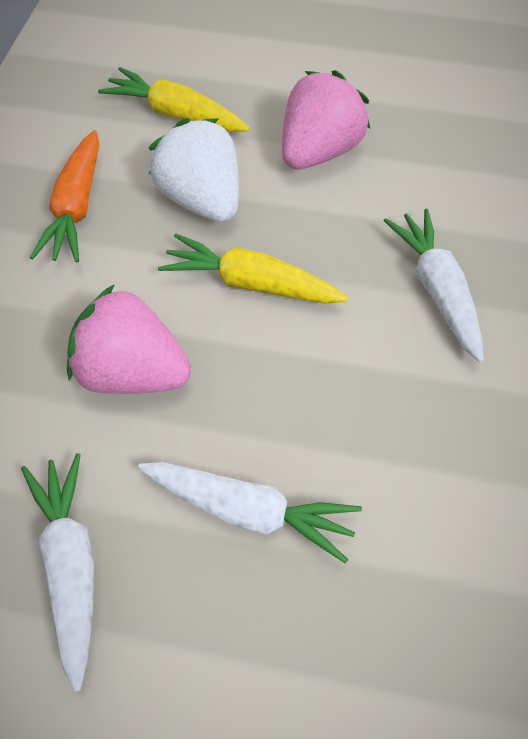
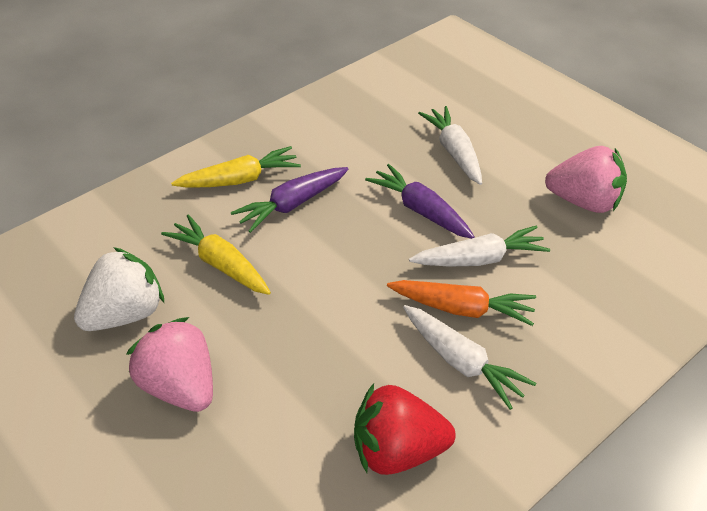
purple carrot: none = 0 -> [231,167,348,233] [365,164,475,239] = 2
red strawberry: none = 0 -> [354,384,456,475] = 1

